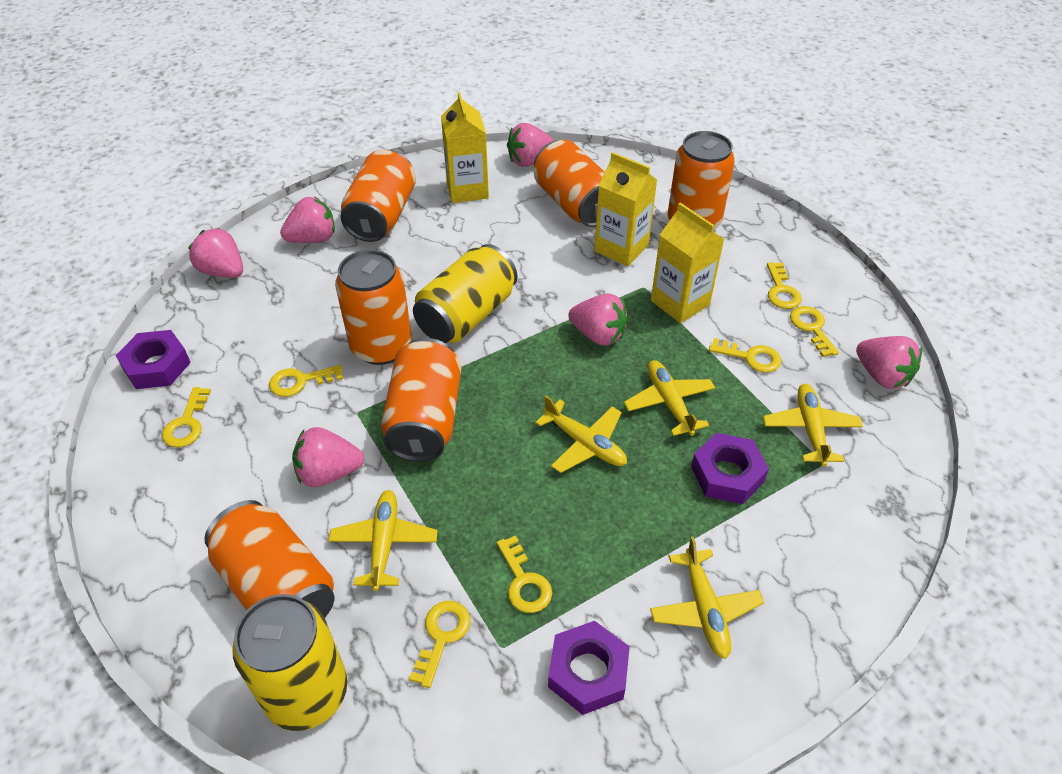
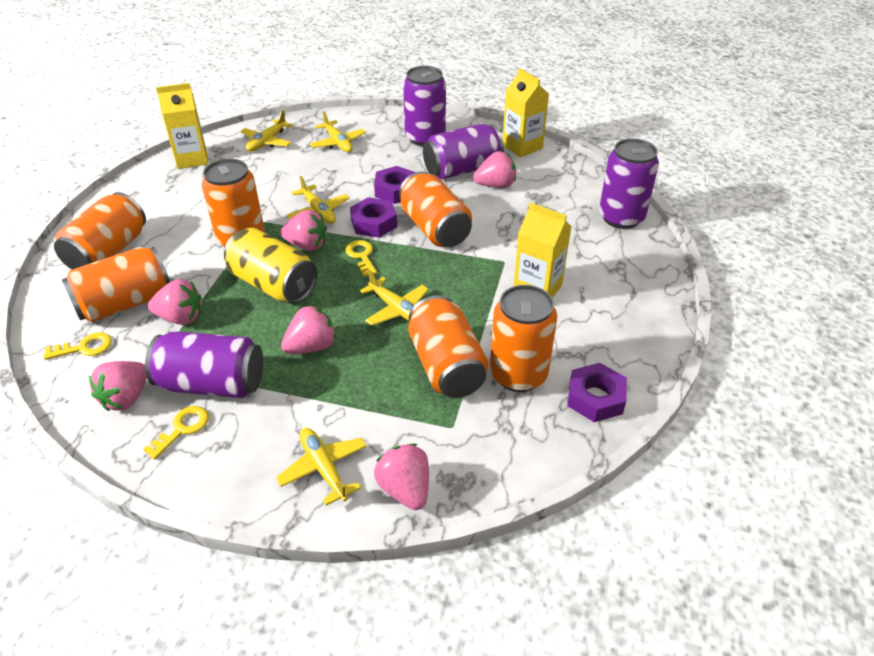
purple can: none = 0 -> [145,331,263,398] [403,66,446,146] [423,123,504,180] [599,139,659,229] = 4
yellow can: [232,594,348,731] [413,244,517,343] = 2 -> [224,228,318,303] = 1
yellow key: [162,387,211,448] [269,365,343,397] [409,601,470,688] [497,535,552,613] [709,338,782,373] [767,262,802,309] [790,306,839,357] = 7 -> [44,332,112,360] [143,406,209,459] [345,240,377,276] = 3

